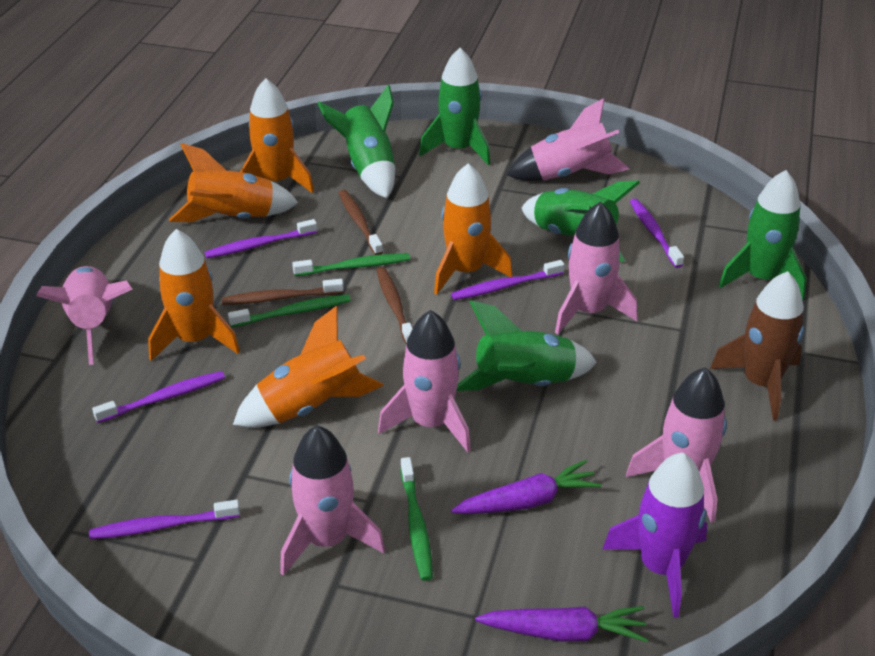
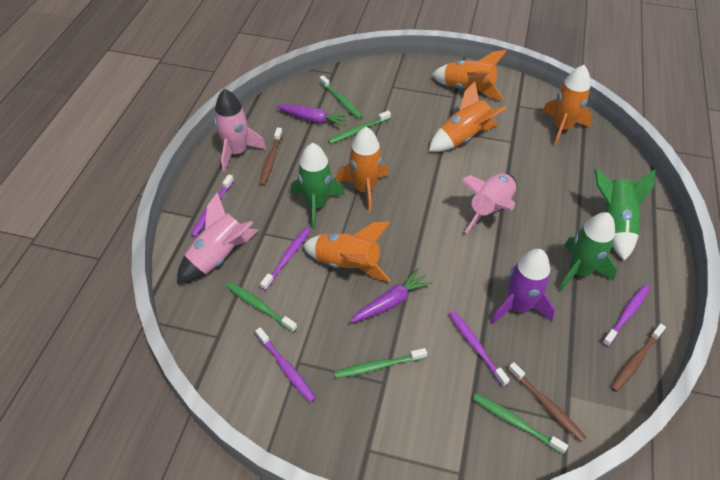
brown rocket: [710,271,805,420] = 1 -> none = 0
green rocket: [318,85,395,198] [419,48,491,165] [457,300,597,391] [522,180,640,262] [719,170,807,300] = 5 -> [291,143,345,229] [558,212,617,292] [594,169,655,261] = 3
green toothbrush: [228,294,351,327] [292,253,410,276] [400,457,433,581] = 3 -> [226,282,297,332] [320,75,363,119] [328,111,391,144] [334,348,427,378] [473,394,568,454] = 5
pink rocket: [36,266,133,365] [280,425,385,576] [378,310,471,452] [507,98,629,181] [555,201,638,334] [626,367,727,523] = 6 -> [177,192,258,284] [214,89,266,172] [461,173,516,233] = 3

